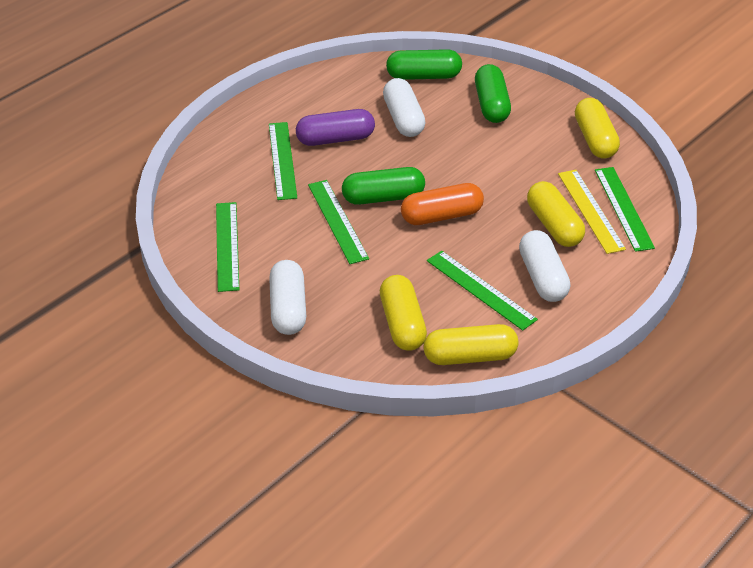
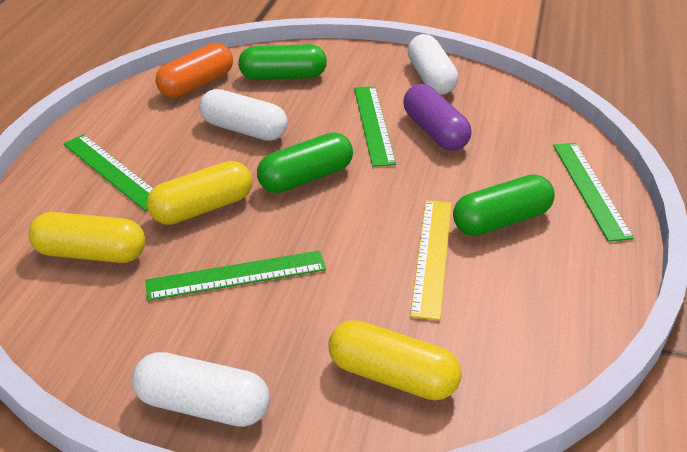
green ruler: [216,202,239,292] [269,122,297,200] [308,180,369,264] [427,251,538,331] [595,167,655,252] = 5 -> [63,134,153,211] [145,251,326,301] [354,86,396,167] [553,143,634,242] = 4
yellow capsule: [380,275,427,351] [424,324,518,365] [527,181,585,247] [575,98,620,159] = 4 -> [28,212,145,263] [147,161,252,225] [329,320,462,400] = 3

